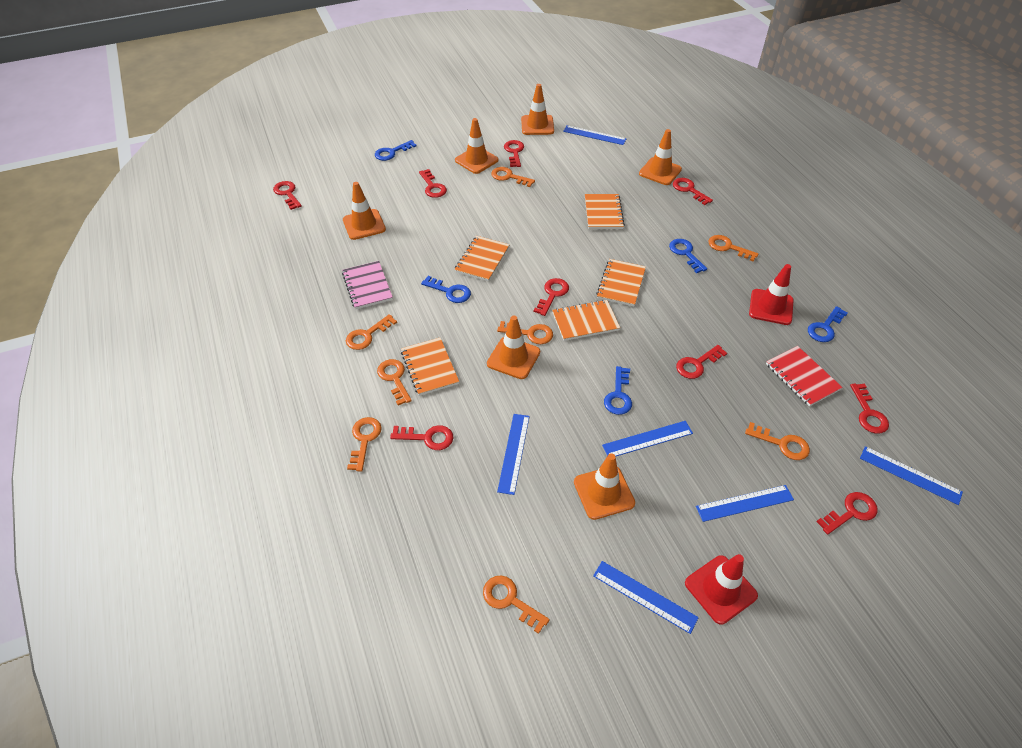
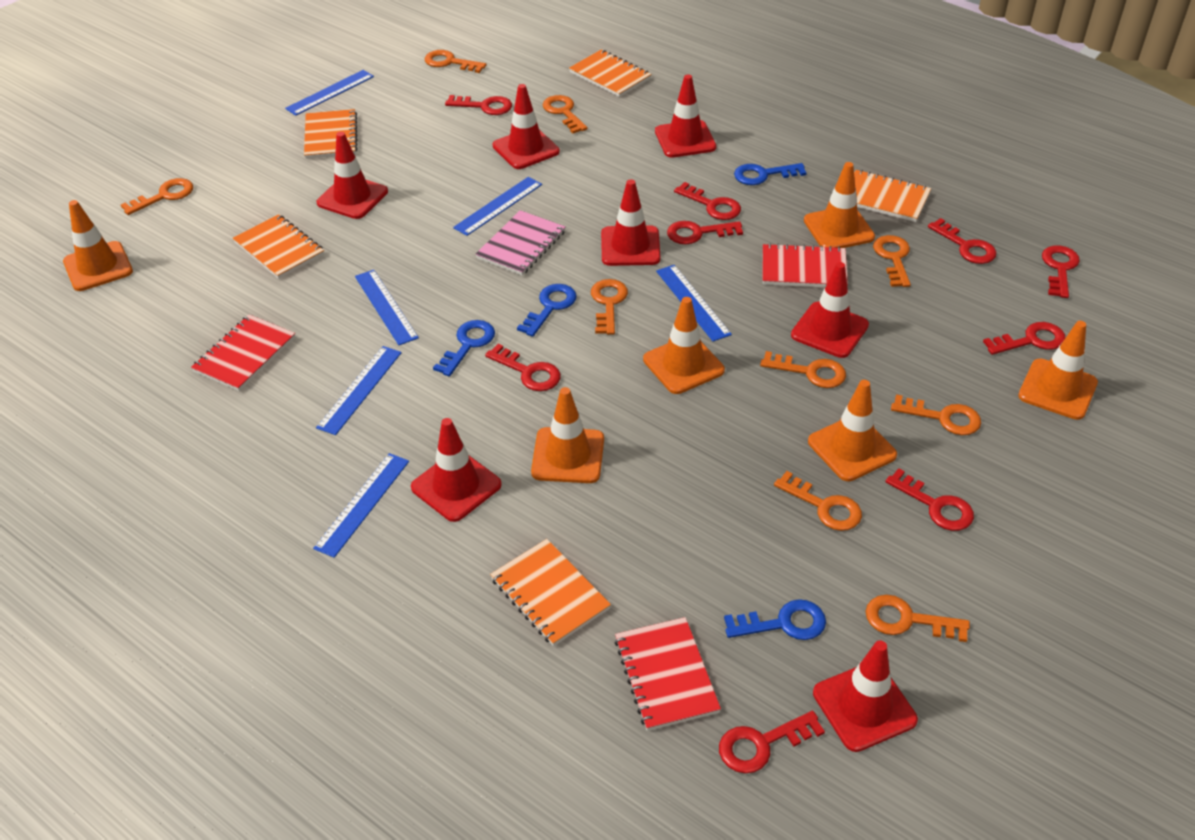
blue key: [375,140,417,161] [421,276,471,303] [604,366,632,415] [669,239,707,273] [808,306,848,342] = 5 -> [433,320,495,376] [517,284,577,337] [724,599,826,640] [734,163,807,185] = 4
orange key: [346,314,397,350] [347,417,382,471] [377,359,412,405] [483,576,550,634] [491,167,535,187] [497,321,553,344] [708,235,759,262] [745,422,810,460] = 8 -> [121,178,193,215] [425,50,486,73] [543,95,588,133] [591,279,628,335] [760,351,846,388] [774,471,862,531] [866,595,970,642] [873,235,911,287] [891,394,981,435] = 9
red notebook: [766,346,843,407] = 1 -> [191,314,295,391] [615,617,721,731] [763,243,848,288] = 3
red traffic cone: [685,554,758,625] [749,264,794,325] = 2 -> [317,132,388,219] [411,418,502,522] [493,84,560,169] [601,179,661,266] [655,75,716,157] [791,262,869,358] [813,640,918,752] = 7

